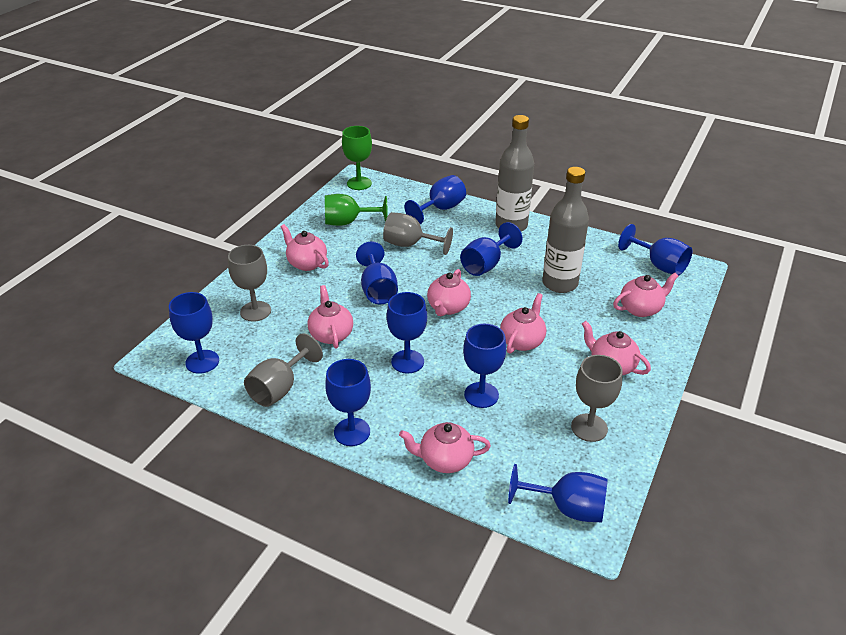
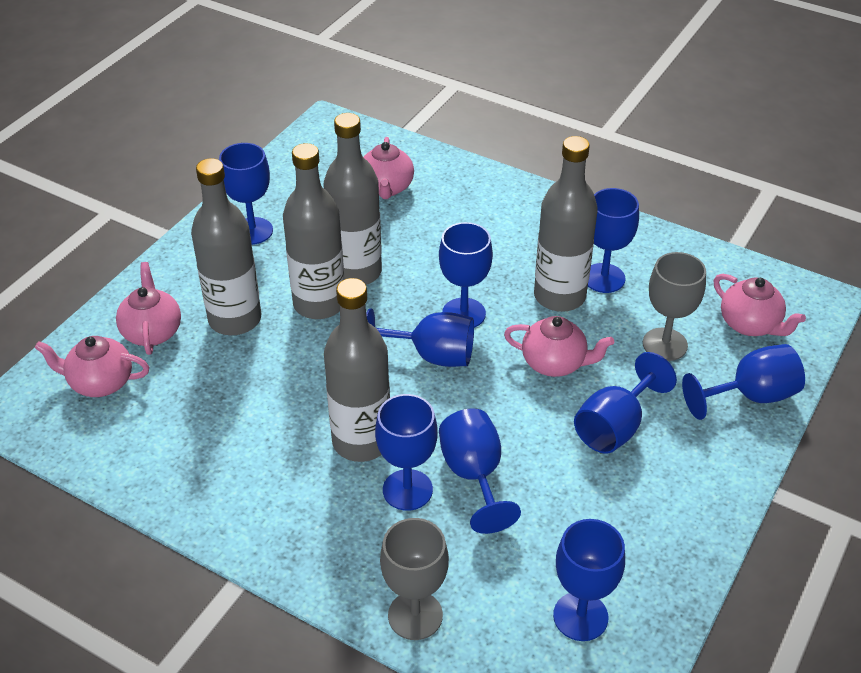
green goblet: [325,194,387,226] [342,126,372,190] = 2 -> none = 0
grey bottle: [495,115,534,231] [542,167,589,293] = 2 -> [191,158,261,335] [283,143,345,319] [323,113,382,285] [324,278,390,462] [534,136,598,312] = 5
grey goblet: [228,245,271,322] [244,333,323,407] [383,212,453,255] [571,355,622,442] = 4 -> [380,518,449,640] [643,252,706,361] = 2
pink teapot: [281,224,329,271] [308,285,353,349] [399,422,491,473] [427,269,471,316] [500,293,546,354] [582,321,651,375] [613,272,678,317] = 7 -> [35,336,149,397] [116,262,181,355] [364,137,414,199] [504,316,614,377] [714,274,806,336] = 5

